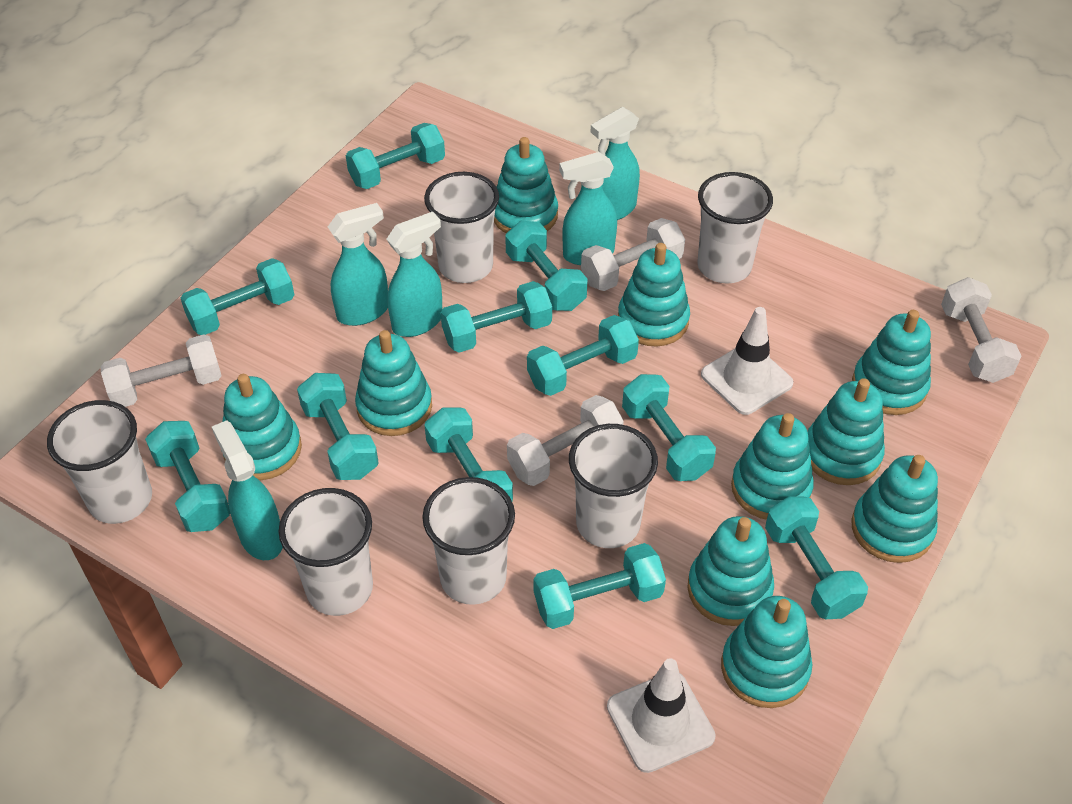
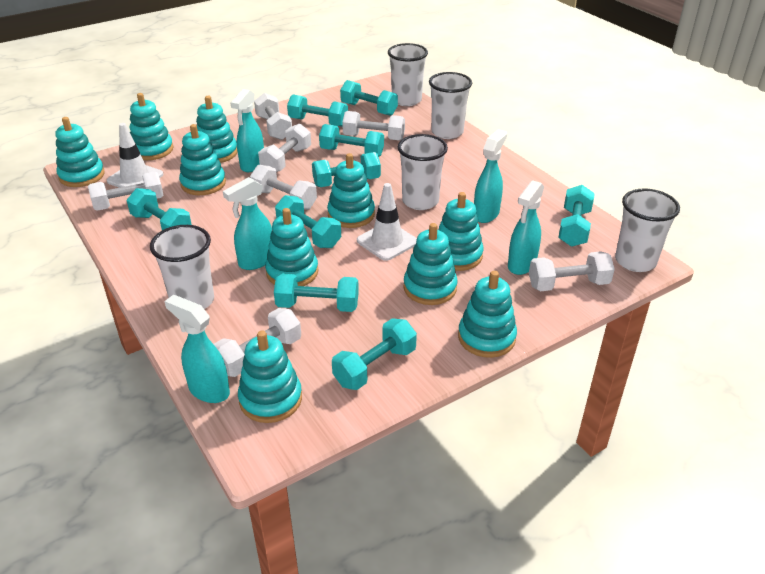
turquoise dumbbell: [145,421,230,532] [181,258,294,335] [297,373,379,480] [346,123,445,189] [424,408,513,501] [441,281,552,353] [505,221,588,311] [527,315,639,396] [534,543,666,629] [622,374,716,481] [765,496,868,619] = 11 -> [127,188,192,230] [274,273,359,312] [275,195,341,248] [287,95,348,127] [312,152,381,187] [319,124,384,157] [332,318,417,390] [340,80,398,116] [558,185,595,247] = 9
white cup: [47,400,152,524] [278,488,373,616] [422,477,515,605] [424,172,499,283] [569,424,658,548] [697,172,773,283] = 6 -> [150,225,214,309] [388,43,428,106] [398,134,448,210] [429,72,472,139] [615,188,680,272] = 5
white dumbbell: [101,334,222,407] [507,395,624,486] [581,218,685,291] [941,277,1021,383] = 4 -> [88,172,163,211] [214,308,301,377] [250,165,317,210] [254,93,292,140] [258,124,311,172] [342,111,405,141] [529,251,615,291] = 7

